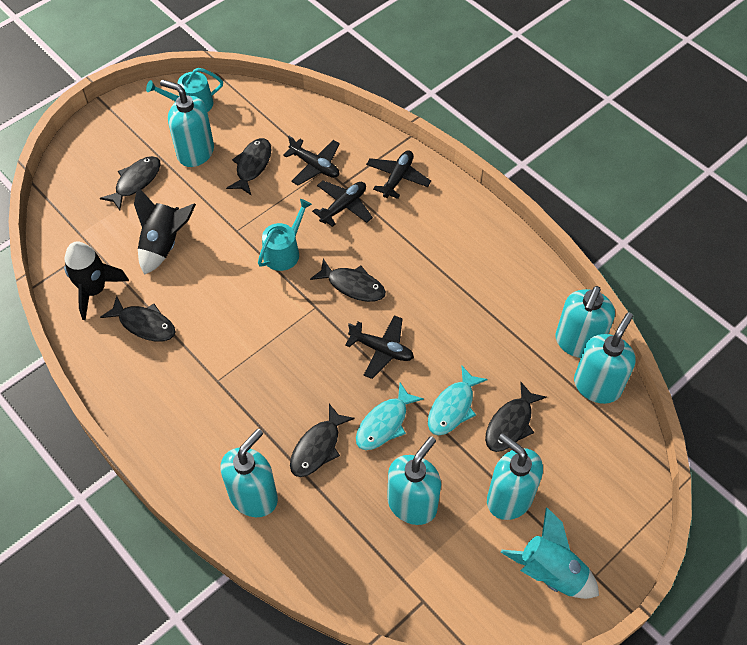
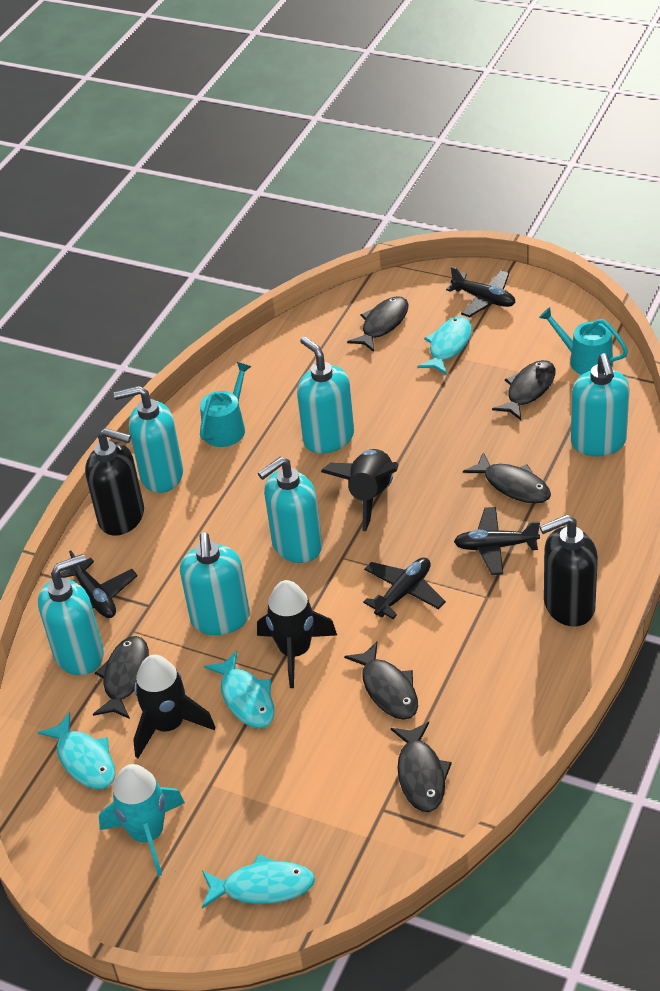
black rocket: [64,241,129,320] [134,187,196,275] = 2 -> [133,655,215,758] [257,580,337,688] [321,449,399,531] = 3
black soap dispenser: none = 0 -> [85,428,144,536] [539,515,598,626] = 2
turquoise fish: [356,383,424,450] [428,366,488,435] = 2 -> [37,712,115,789] [202,855,315,908] [204,651,274,728] [417,317,472,375] = 4

